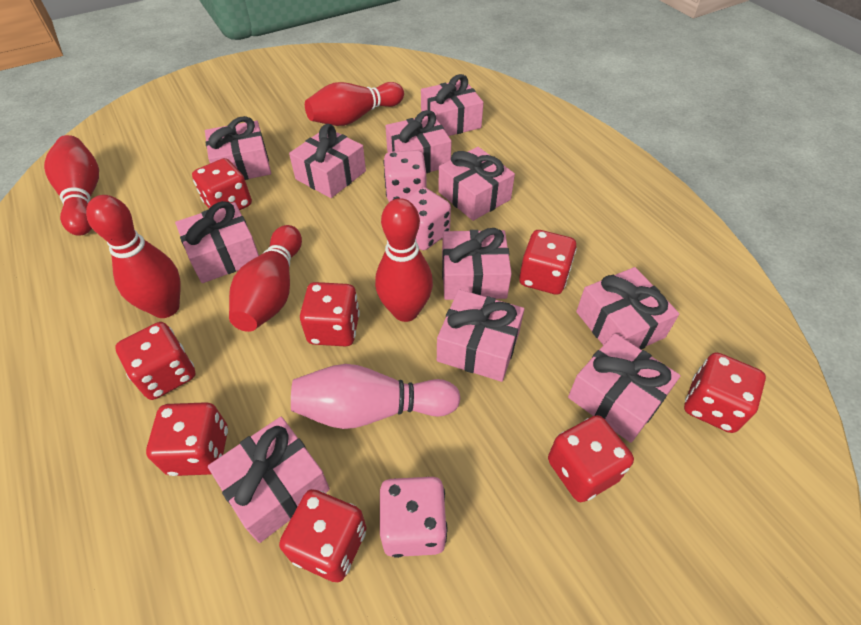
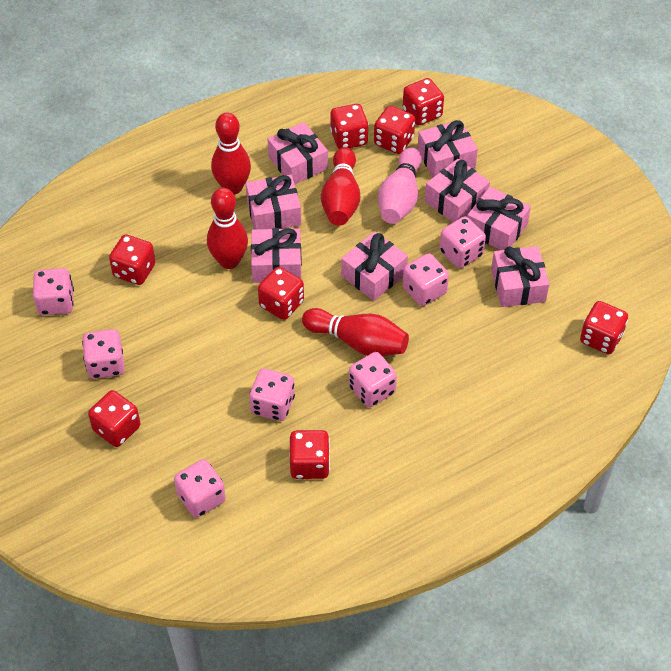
pink dice: [380,477,447,558] [383,150,426,202] [403,187,451,250] = 3 -> [33,268,74,315] [82,329,125,379] [174,459,226,518] [249,369,295,421] [349,352,397,407] [402,253,449,306] [439,216,486,268] = 7
pink gift: [175,201,259,283] [205,116,271,180] [208,417,330,543] [289,124,366,198] [385,110,452,173] [421,74,484,136] [437,290,524,382] [438,147,515,221] [442,228,512,300] [568,333,681,443] [576,267,679,349] = 11 -> [246,175,301,229] [251,228,302,283] [268,122,328,184] [341,231,408,301] [417,120,478,177] [425,159,490,222] [467,187,531,250] [491,246,550,307] = 8
red bowling pin: [44,135,99,236] [86,195,181,318] [229,225,302,332] [305,82,404,126] [375,198,433,322] = 5 -> [207,188,248,269] [211,112,251,195] [302,308,409,356] [321,147,360,226] = 4

